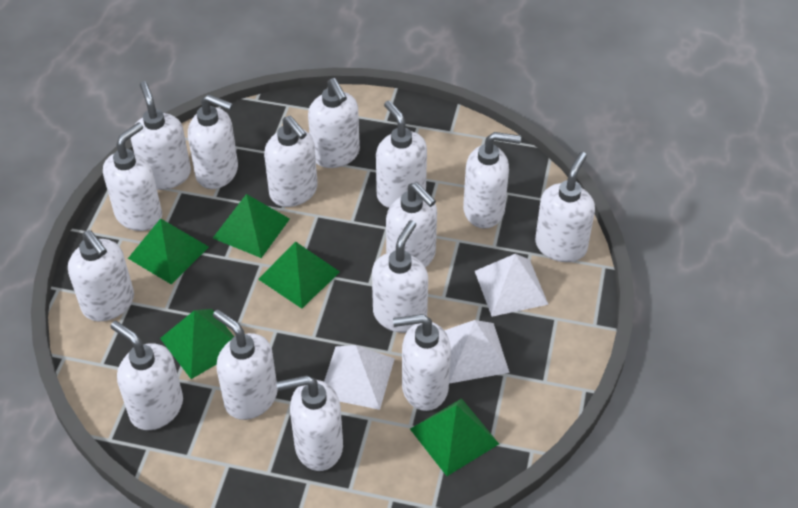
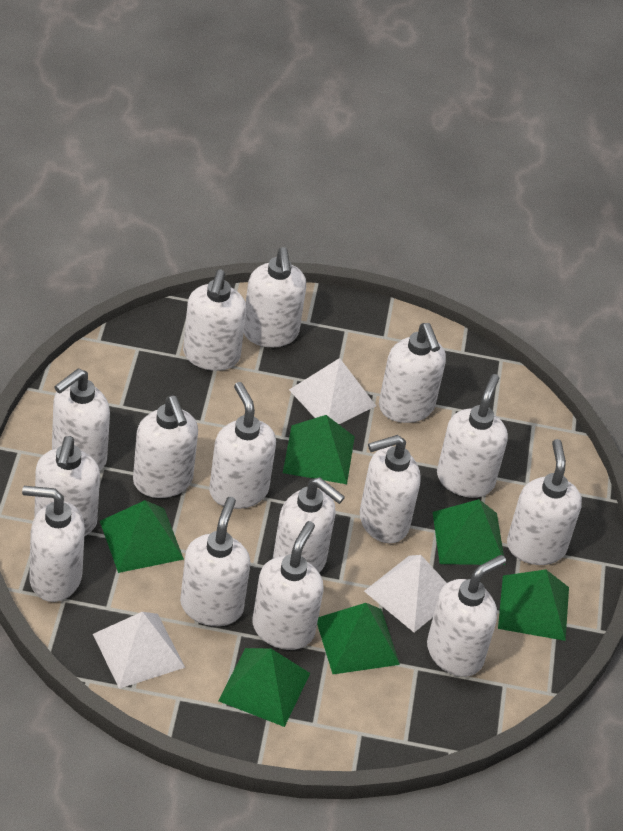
green pyramid: [128,218,209,284] [160,309,234,379] [213,194,290,258] [258,242,340,309] [410,398,499,476] = 5 -> [100,500,184,573] [218,648,310,727] [283,415,355,484] [317,603,400,674] [433,499,505,565] [498,569,569,641] = 6

